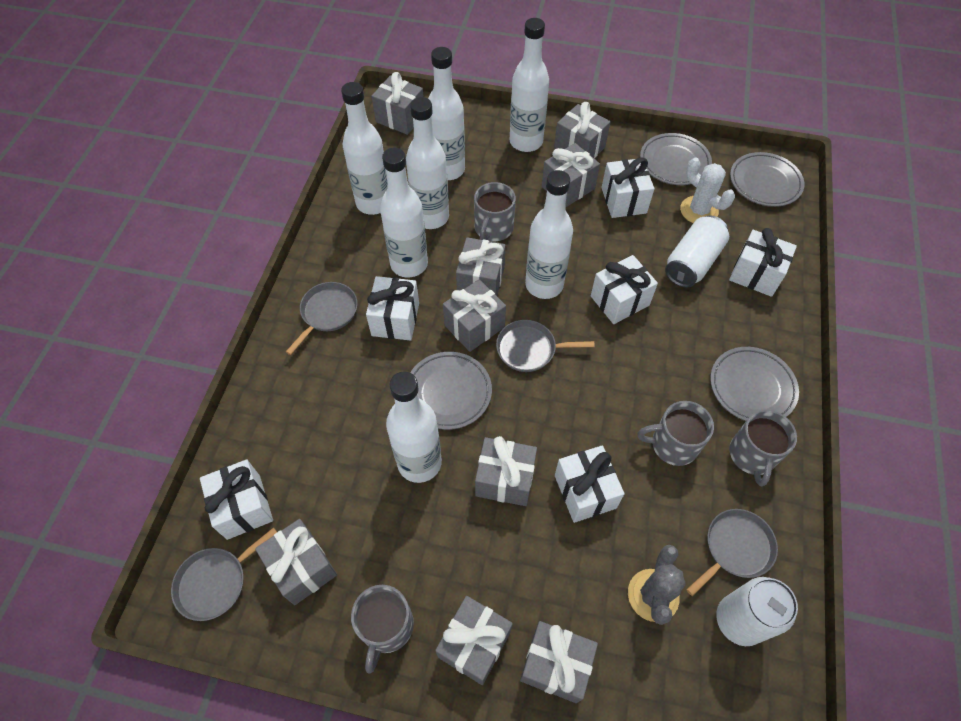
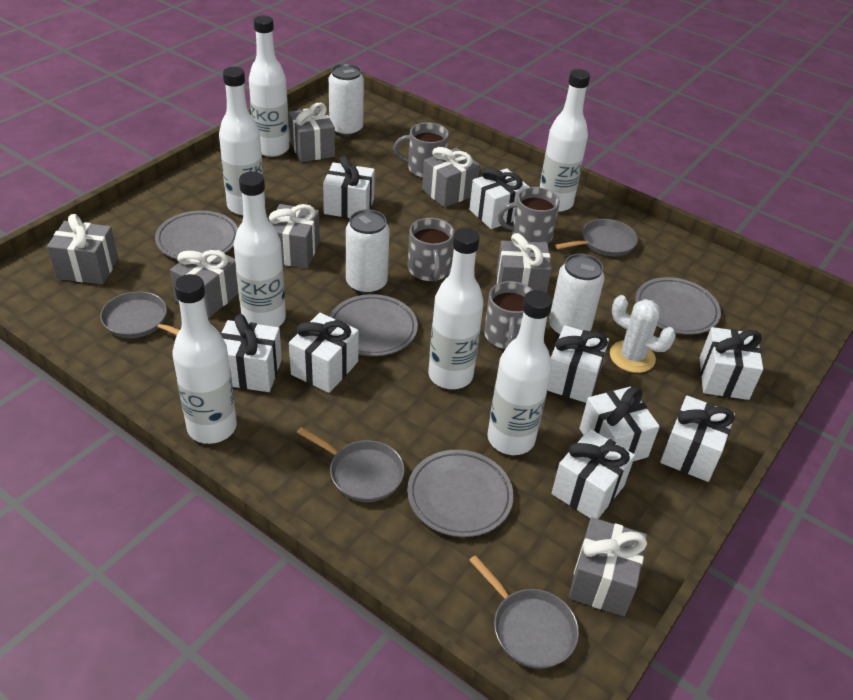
grey cactus: [628,545,686,625] = 1 -> none = 0
grey gift: [255,519,337,605] [372,72,423,135] [435,596,513,685] [443,279,506,352] [456,237,506,296] [475,436,537,506] [520,621,598,703] [542,143,600,208] [554,102,610,158] = 9 -> [47,214,118,284] [170,244,238,318] [269,204,320,269] [289,103,335,162] [422,147,480,208] [496,233,551,293] [569,517,647,616] = 7
white can: [665,216,729,288] [716,577,798,646] = 2 -> [329,64,364,137] [346,209,390,295] [549,254,604,336] = 3
white gift: [200,459,273,540] [366,276,419,341] [555,445,625,523] [591,255,658,324] [601,157,654,218] [729,228,797,297] = 6 -> [220,314,282,392] [289,313,359,393] [323,156,375,218] [469,167,529,229] [547,325,609,403] [552,429,635,519] [579,387,660,461] [660,395,735,482] [700,327,763,400] = 9

